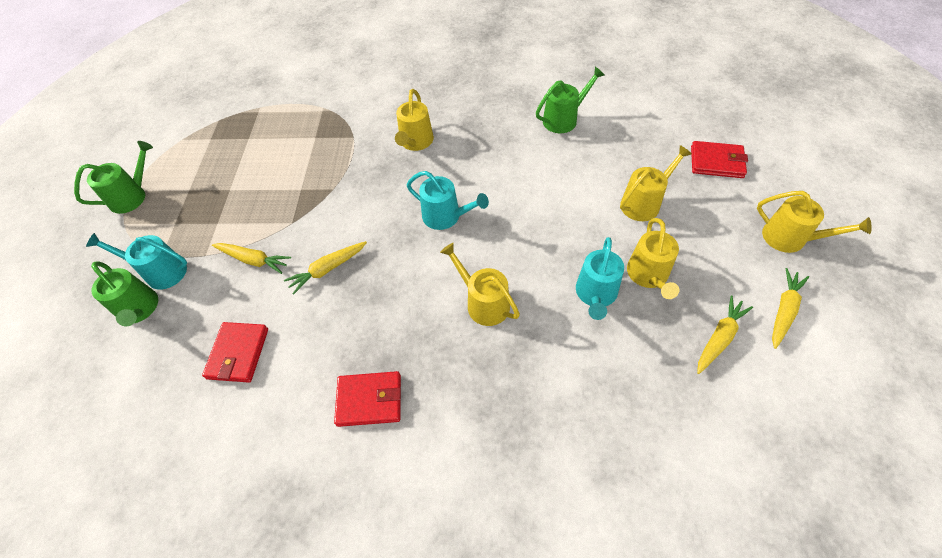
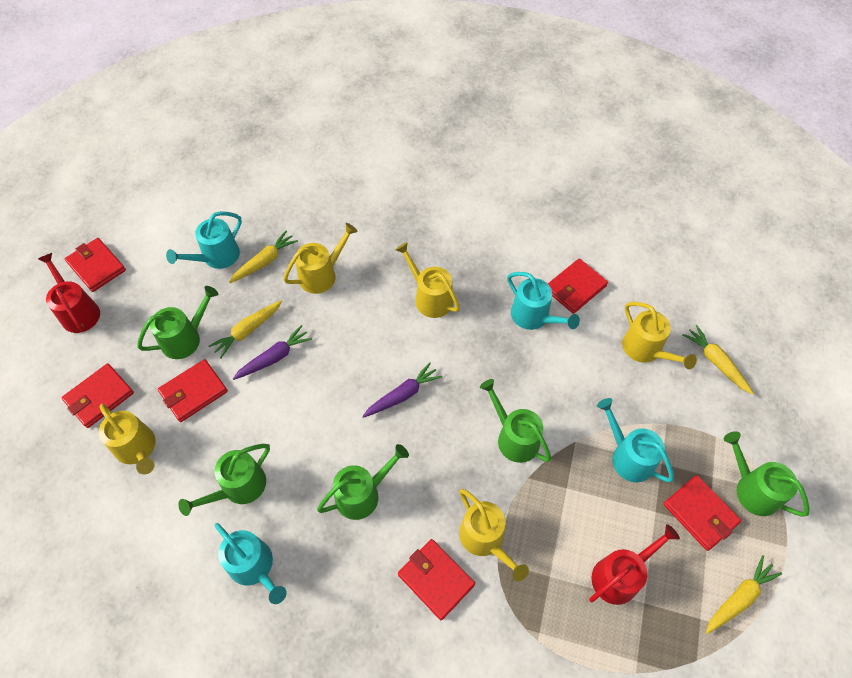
green watering can: [74,141,153,214] [91,261,158,326] [536,67,605,133] = 3 -> [137,286,218,359] [178,444,270,516] [317,444,409,520] [480,379,552,463] [724,431,810,517] = 5
purple carrot: none = 0 -> [233,325,312,380] [362,362,442,418] = 2
red wallet: [202,322,268,383] [334,371,401,427] [691,141,748,178] = 3 -> [61,363,134,428] [65,238,126,292] [158,359,228,422] [398,539,475,620] [548,258,608,314] [664,475,741,551] = 6
red watering can: none = 0 -> [38,253,100,333] [589,524,680,605] = 2
turquoise watering can: [86,233,187,290] [407,171,489,230] [576,237,624,320] = 3 -> [166,211,242,269] [215,523,287,604] [507,272,580,330] [597,398,674,483] = 4

